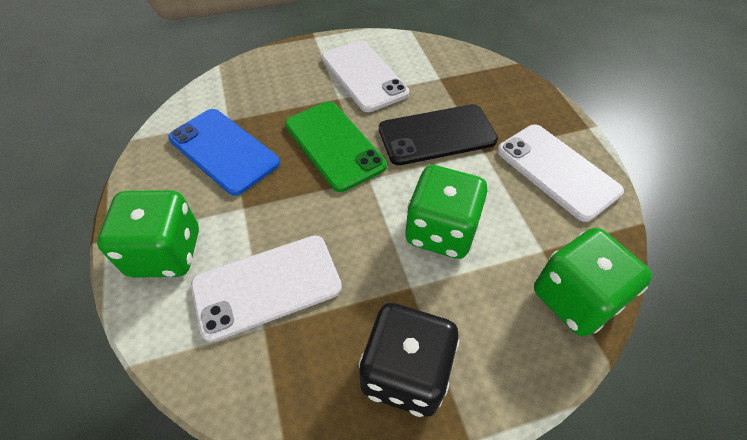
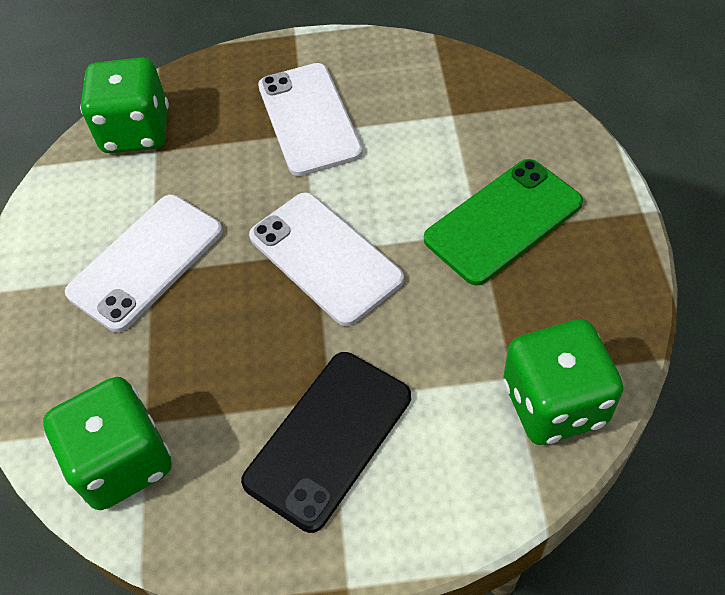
black dice: [359,303,460,417] = 1 -> none = 0
blue phone: [168,109,280,196] = 1 -> none = 0

